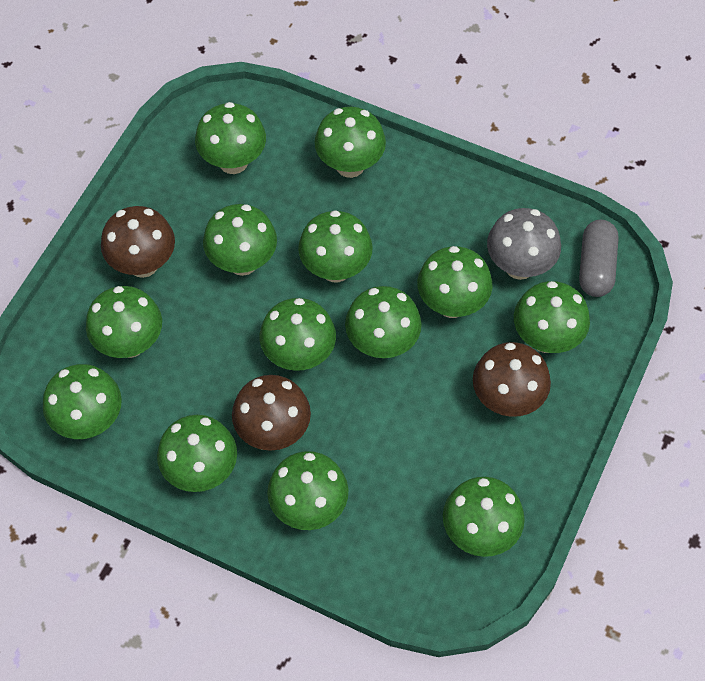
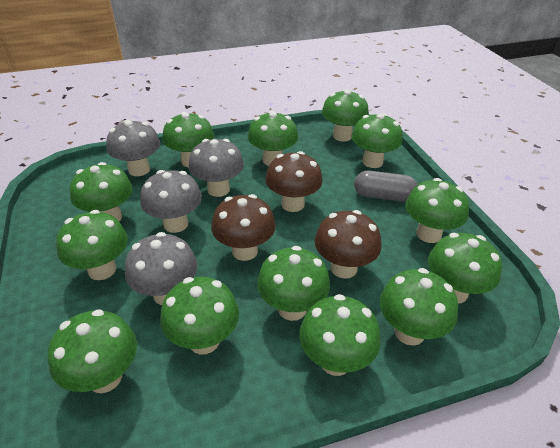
grey mushroom: [487,208,561,280] = 1 -> [106,120,160,176] [125,232,197,305] [140,170,202,233] [188,139,244,197] = 4

